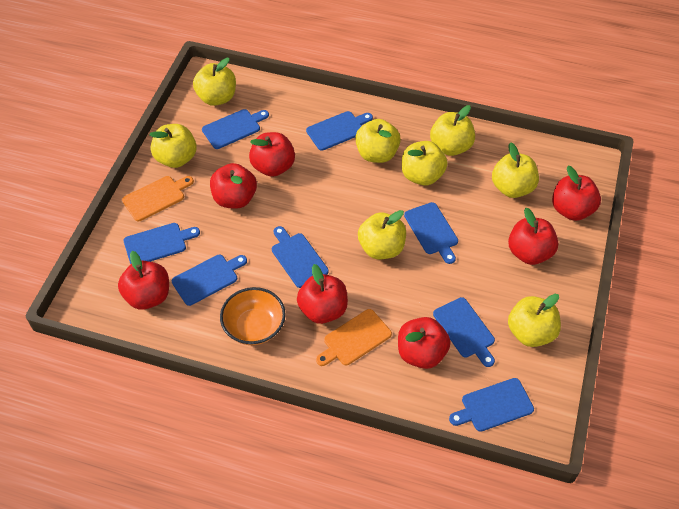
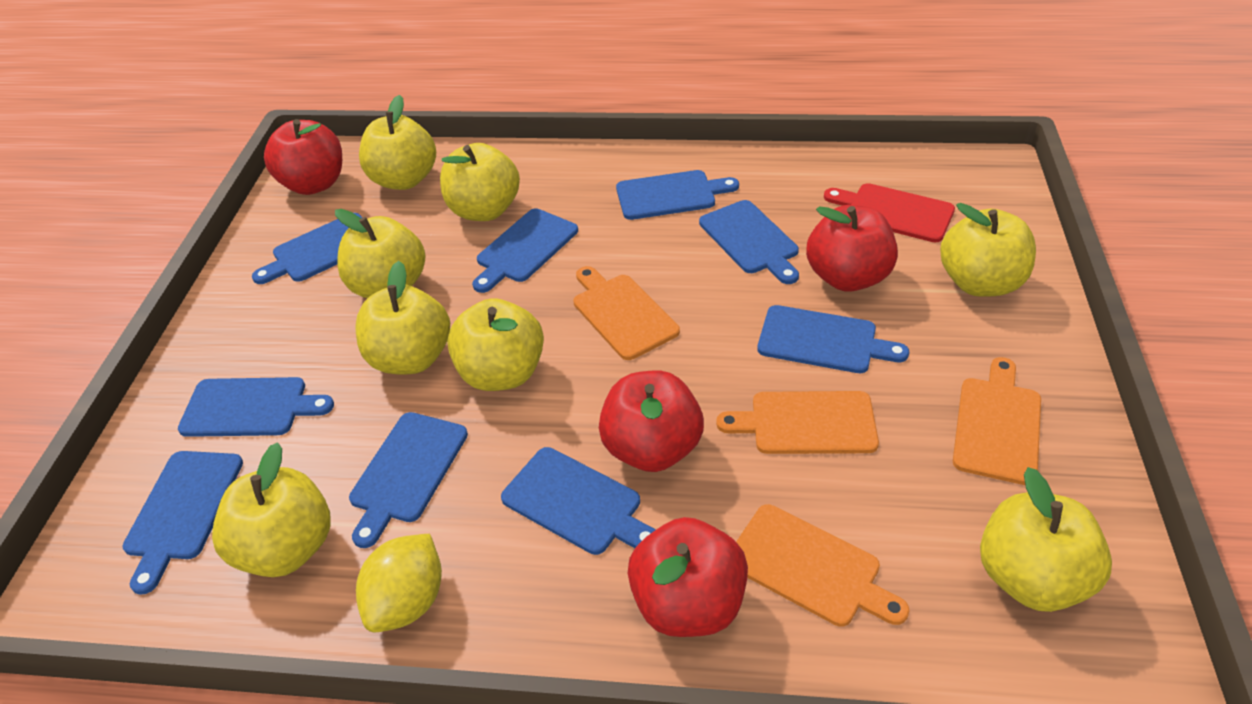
blue cutting board: [124,223,200,264] [172,255,247,306] [202,109,269,149] [272,226,329,288] [306,111,373,151] [404,202,458,264] [433,297,495,367] [449,378,534,432] = 8 -> [122,451,243,595] [178,377,334,437] [252,213,363,284] [349,412,468,548] [472,209,578,293] [501,447,655,555] [616,170,739,220] [699,200,799,284] [757,305,909,373] = 9
orange bowl: [220,287,286,345] = 1 -> none = 0
orange cutting board: [122,176,194,221] [316,309,392,366] = 2 -> [573,266,680,360] [716,391,879,454] [736,504,910,627] [953,357,1041,485] = 4
red apple: [118,251,169,310] [210,163,257,209] [249,132,295,177] [297,264,348,324] [398,317,451,369] [508,208,559,265] [552,166,601,221] = 7 -> [264,119,342,195] [599,370,704,472] [628,517,748,637] [806,205,898,292] = 4
red cutting board: none = 0 -> [824,183,955,243] = 1
yellow lemon: none = 0 -> [356,534,442,632] = 1

